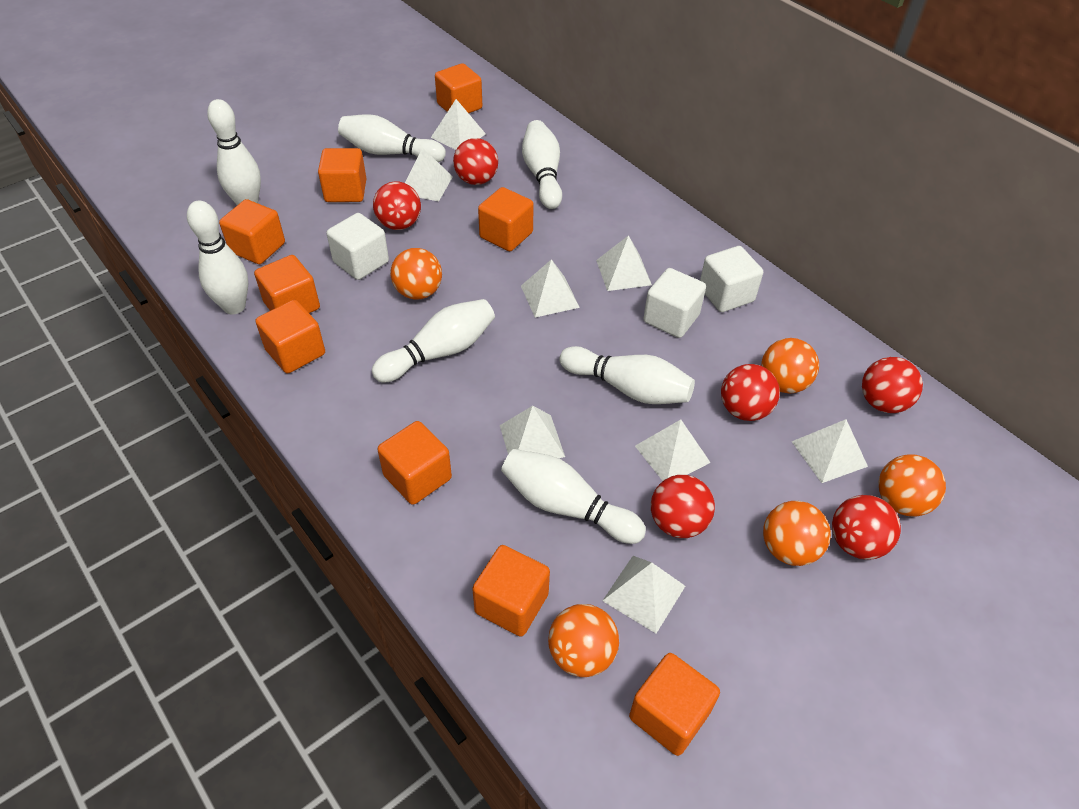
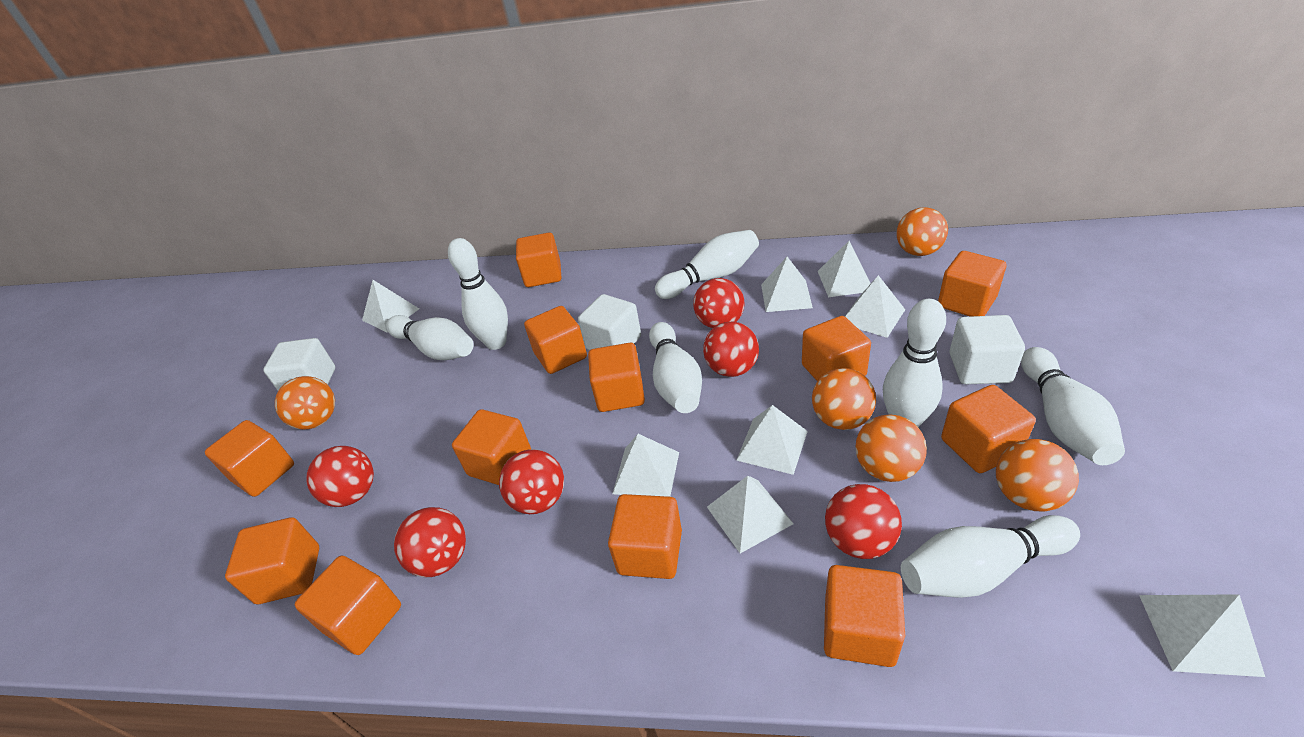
orange cube: [219,199,285,264] [254,255,320,313] [255,300,325,374] [318,148,366,202] [377,421,452,505] [435,63,482,113] [472,545,550,637] [478,187,534,251] [629,653,720,756] = 9 -> [205,420,294,497] [225,517,319,604] [295,555,401,655] [452,409,531,485] [516,232,561,287] [524,306,587,374] [588,343,645,412] [608,494,682,579] [802,316,871,381] [824,565,905,667] [938,251,1006,317] [941,385,1036,473] = 12

